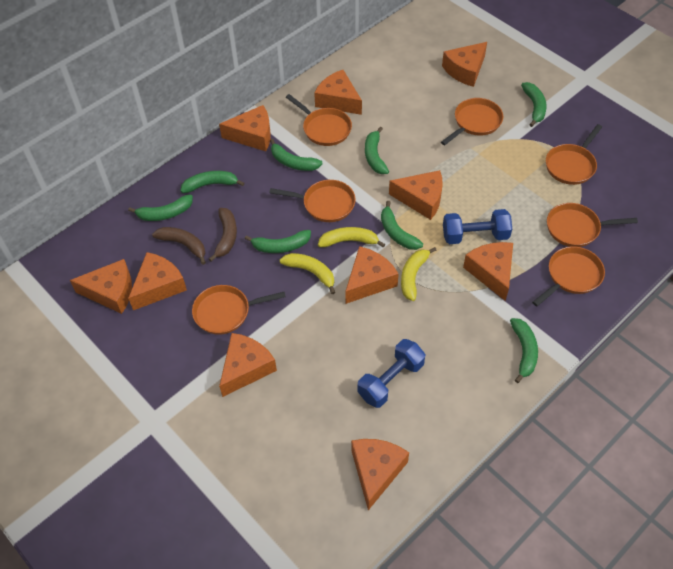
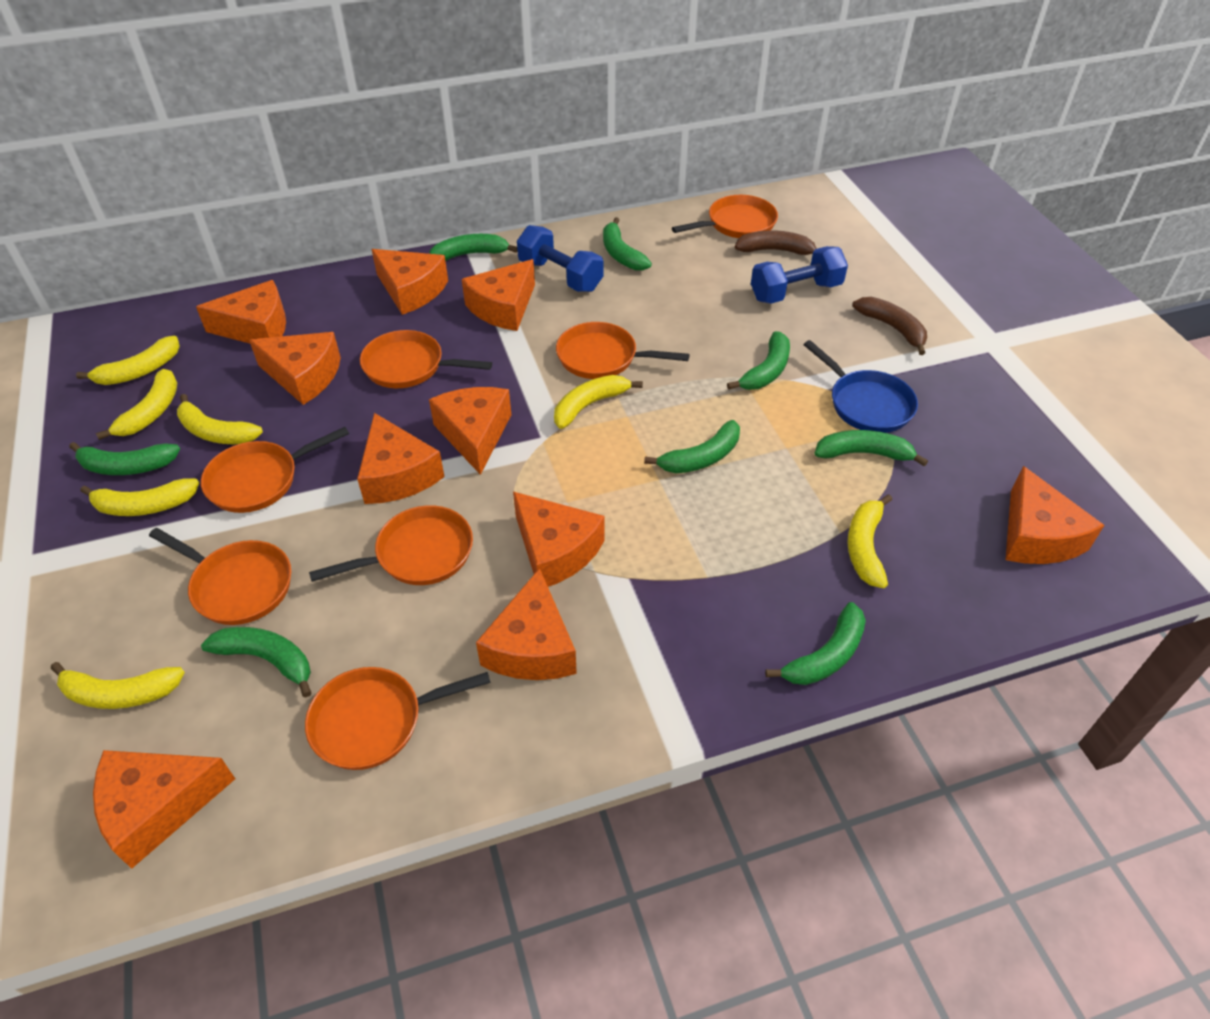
blue pan: none = 0 -> [803,340,918,433] = 1
yellow banana: [280,253,335,294] [318,227,385,247] [401,247,436,301] = 3 -> [51,662,185,709] [76,335,180,385] [80,478,199,516] [96,369,177,440] [177,394,263,444] [554,375,643,429] [847,494,892,588] = 7

